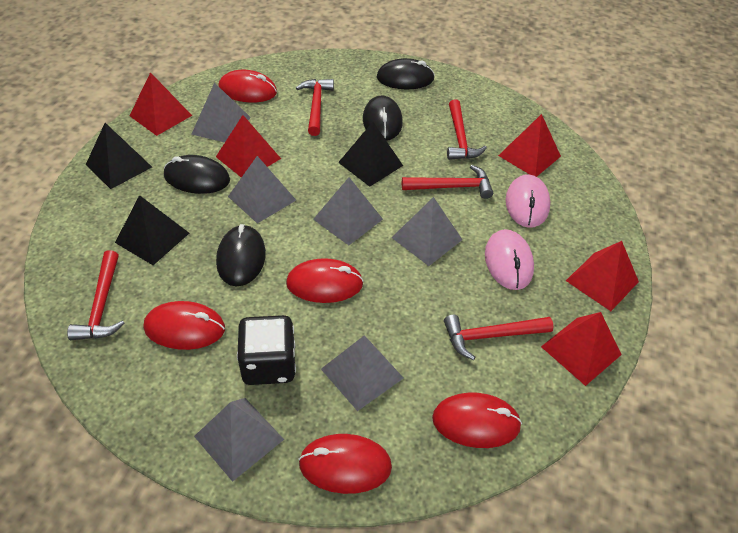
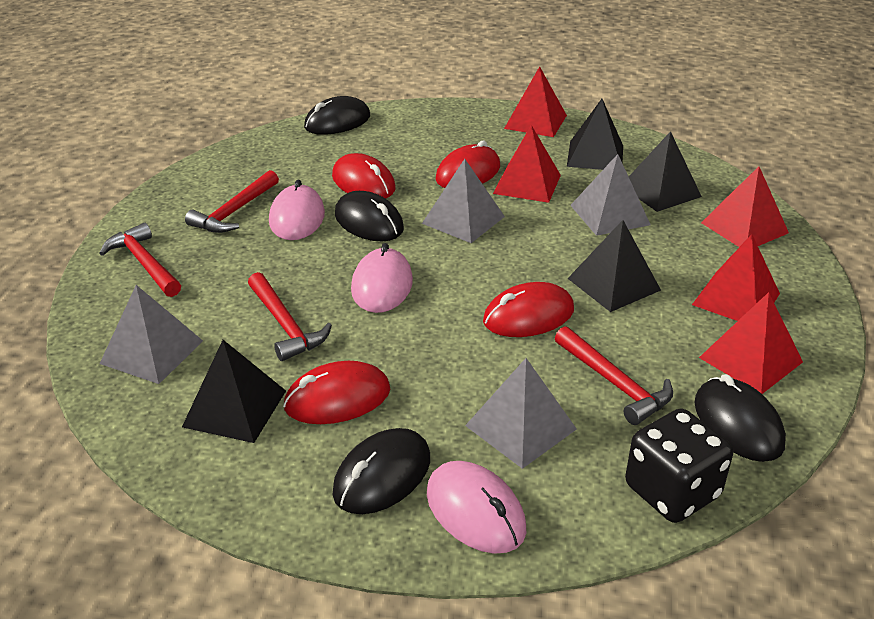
black pyramid: [86,123,152,189] [115,195,189,265] [338,122,403,187] = 3 -> [182,340,286,443] [567,99,623,170] [567,220,661,312] [629,131,702,212] = 4
grey pyramid: [191,83,251,142] [194,398,284,482] [228,156,296,224] [313,177,383,246] [321,335,404,411] [391,197,463,266] = 6 -> [100,285,203,384] [422,159,505,243] [465,358,577,469] [570,154,651,236] = 4
pink mouse: [485,229,534,290] [506,174,550,228] = 2 -> [269,180,325,240] [351,243,413,313] [427,461,526,554] = 3
red hammer: [67,250,125,340] [296,79,334,136] [402,165,493,199] [444,315,553,360] [447,99,487,160] = 5 -> [99,223,181,297] [185,170,279,233] [248,272,332,361] [555,326,673,425] = 4
red mouse: [144,301,225,350] [218,70,277,102] [286,258,364,303] [298,434,392,494] [432,392,522,448] = 5 -> [283,361,390,424] [332,153,396,199] [436,140,500,188] [483,282,574,337] = 4

